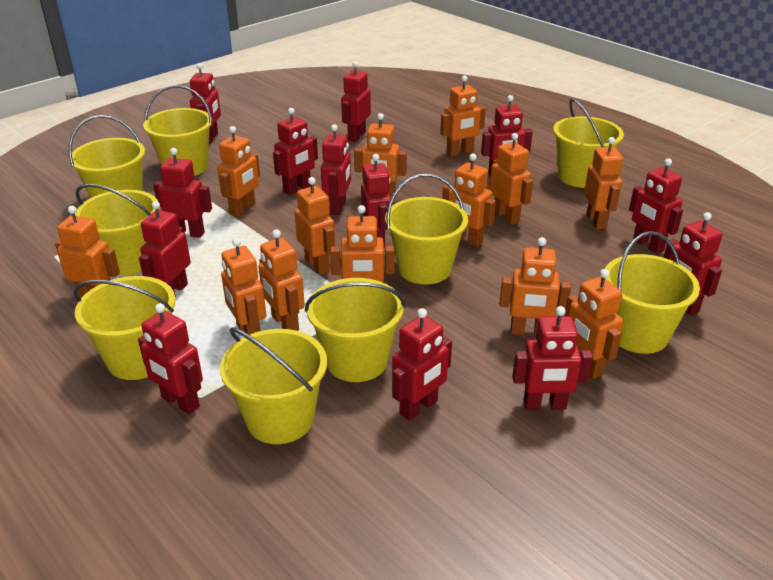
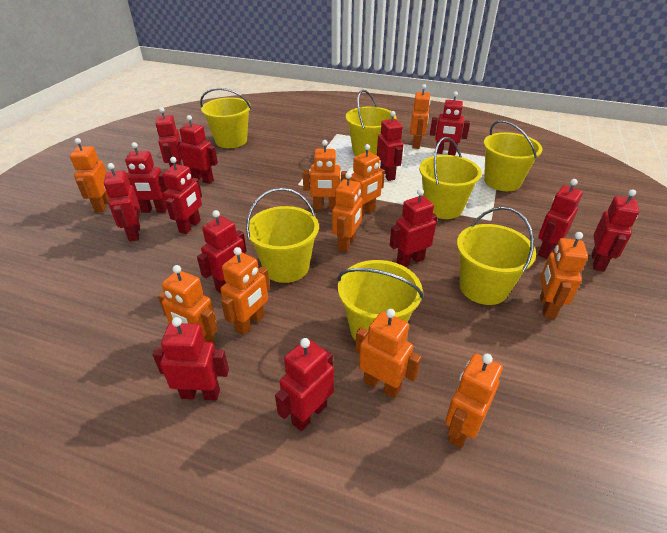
orange robot: [55,206,120,298] [217,126,260,217] [221,238,266,335] [258,229,305,331] [295,177,335,275] [330,205,395,282] [354,113,407,197] [440,76,486,157] [442,154,496,247] [490,133,533,225] [500,237,571,336] [564,269,623,379] [584,137,623,230] = 13 -> [70,138,110,212] [158,265,217,344] [220,247,270,335] [303,140,347,210] [332,172,363,252] [349,144,385,217] [355,309,421,398] [410,84,431,149] [445,353,503,448] [540,232,588,319] = 10
yellow bucket: [68,115,145,198] [74,276,176,380] [75,184,159,276] [143,85,212,176] [220,327,327,444] [305,278,405,382] [385,174,468,284] [553,99,624,188] [605,231,700,354] = 9 -> [200,88,251,148] [246,188,319,283] [338,260,424,341] [346,90,397,156] [419,137,482,219] [457,207,536,305] [483,120,542,191] = 7

